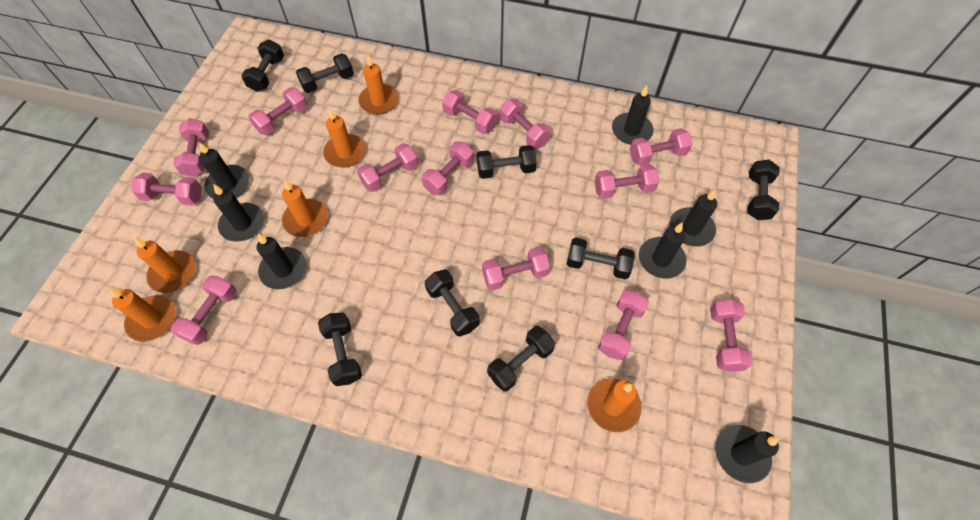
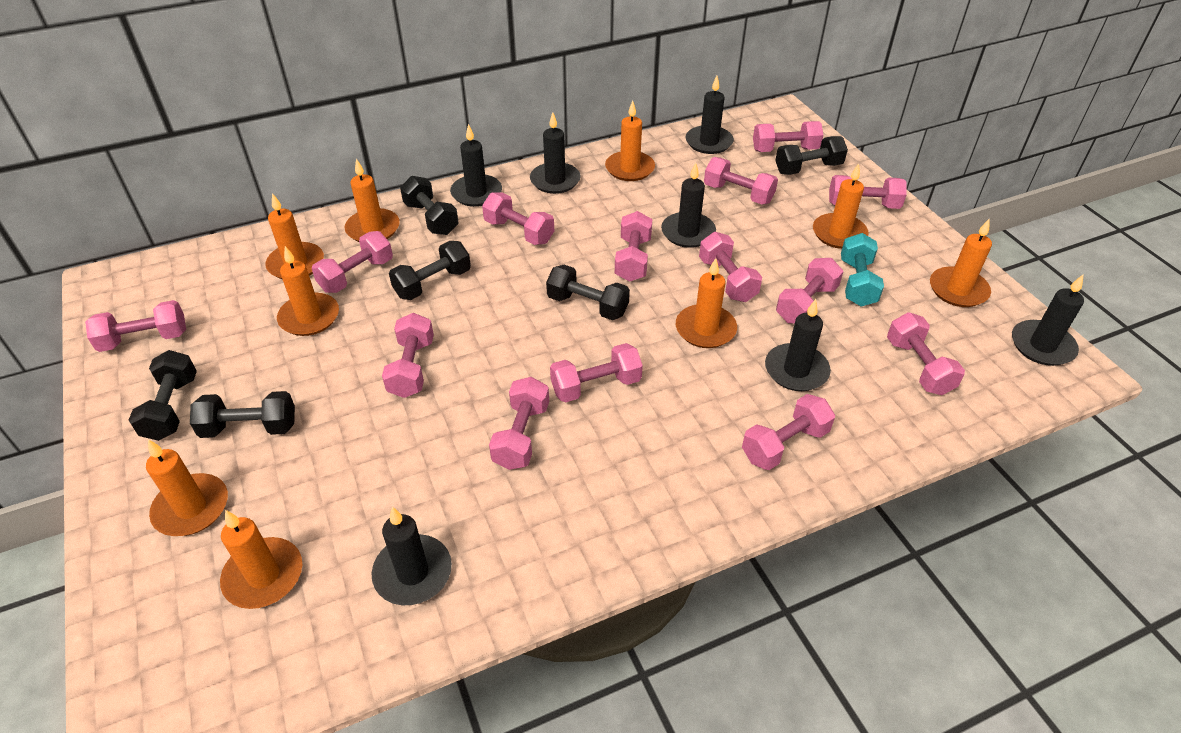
black dumbbell: [242,40,284,92] [296,53,354,93] [318,313,362,386] [425,269,480,337] [477,145,537,179] [487,326,555,392] [567,238,635,279] [747,160,780,220] = 8 -> [129,350,197,441] [190,391,295,438] [389,241,471,300] [400,176,459,235] [546,265,630,320] [775,136,848,175] = 6
orange candle: [108,288,176,342] [134,237,196,293] [282,180,328,237] [323,108,366,168] [358,55,399,115] [587,378,641,432] = 6 -> [146,439,228,536] [220,510,302,609] [265,193,324,279] [277,246,339,336] [345,158,400,242] [605,101,655,181] [676,258,737,348] [813,163,869,249] [930,219,992,307] = 9
pink dumbbell: [131,172,202,206] [171,275,237,345] [173,118,209,177] [248,88,308,135] [357,143,418,192] [422,141,474,195] [442,90,497,134] [482,247,550,291] [500,99,551,149] [595,164,659,199] [598,290,649,360] [630,128,693,166] [710,299,753,372] = 13 -> [85,300,186,352] [312,231,393,293] [382,313,434,398] [482,192,554,245] [489,377,549,470] [550,343,643,403] [615,211,652,282] [699,232,762,302] [704,157,778,204] [742,394,835,470] [753,121,823,152] [776,258,844,323] [829,175,907,209] [887,312,965,395] = 14
turquoise dumbbell: none = 0 -> [841,233,884,307] = 1

